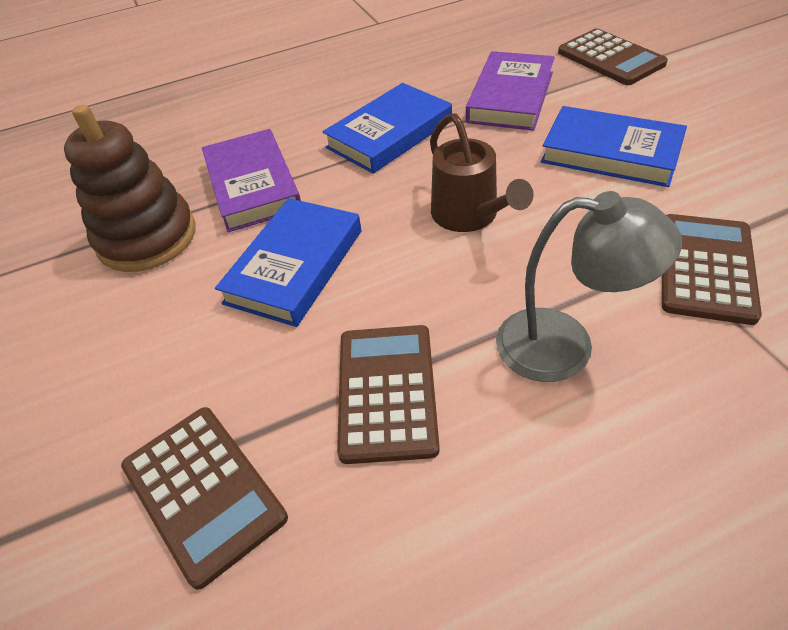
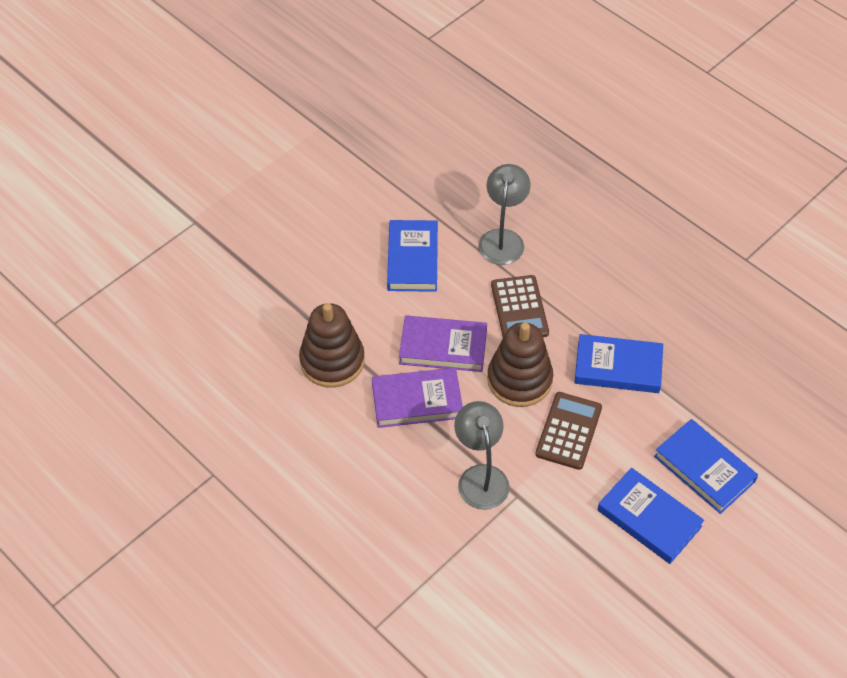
blue book: [215,198,361,327] [323,83,452,174] [541,106,687,187] = 3 -> [387,220,438,292] [575,334,663,393] [597,468,704,564] [654,419,758,514] = 4
brown calculator: [121,407,288,590] [337,325,440,464] [558,28,668,85] [662,214,762,325] = 4 -> [491,275,549,337] [535,392,602,470] = 2
brown stacking toy: [64,105,195,272] = 1 -> [299,303,365,388] [487,322,553,407] = 2
brown watering can: [430,113,533,232] = 1 -> none = 0
grey lamp: [496,191,682,382] = 1 -> [454,401,510,510] [479,164,531,265] = 2

